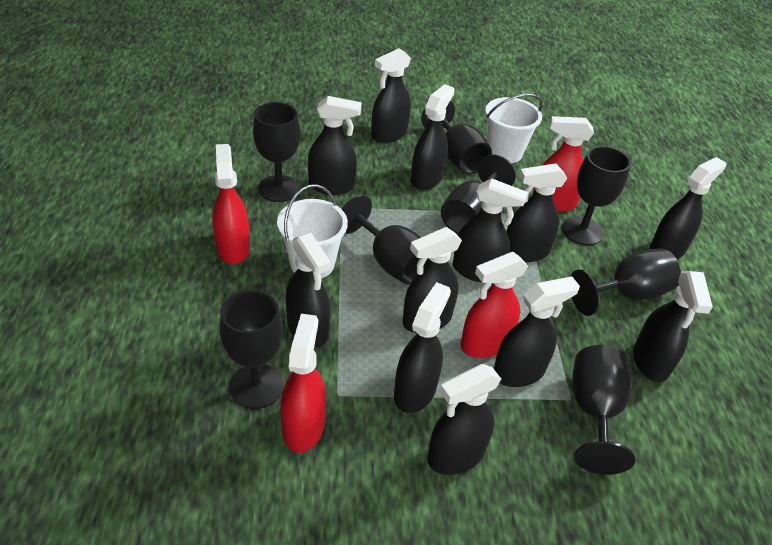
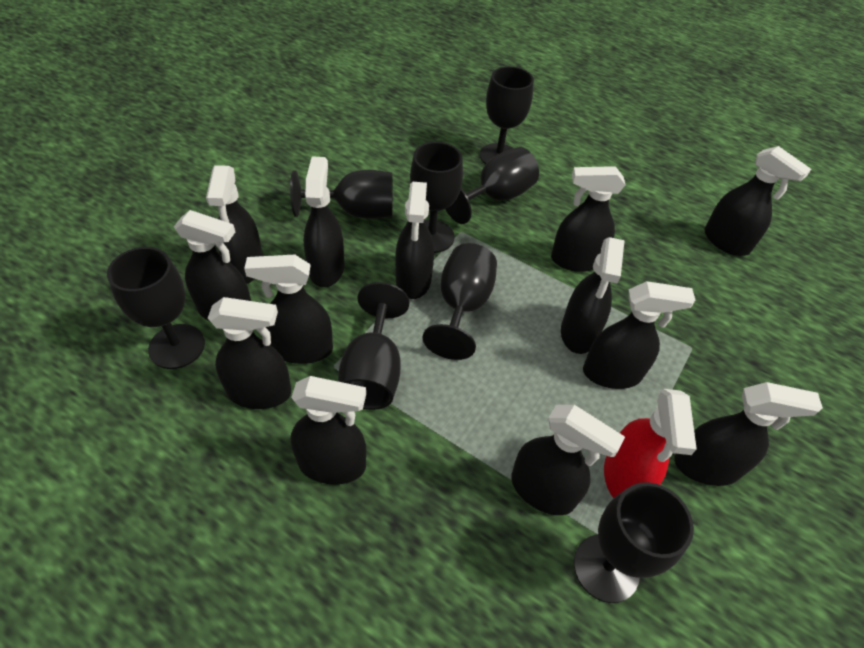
black spray bottle: [286,233,331,347] [308,96,362,195] [371,48,411,143] [394,282,451,413] [403,227,462,333] [411,84,455,190] [427,364,501,475] [453,179,528,282] [494,276,580,387] [506,163,568,262] [633,271,713,382] [649,157,726,259] = 12 -> [174,210,251,321] [206,165,263,284] [208,297,291,409] [244,255,333,364] [291,376,366,484] [304,156,344,287] [395,182,434,299] [511,405,625,515] [551,166,625,272] [561,237,625,354] [583,281,695,389] [674,382,823,486] [705,146,811,256] = 13
red spray bottle: [212,144,250,264] [280,314,326,453] [461,252,528,358] [532,116,594,212] = 4 -> [604,389,697,498] = 1
white bucket: [277,184,348,278] [485,94,543,163] = 2 -> none = 0

